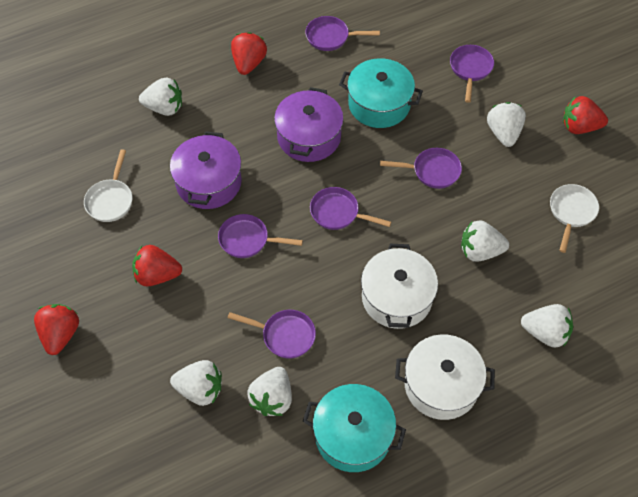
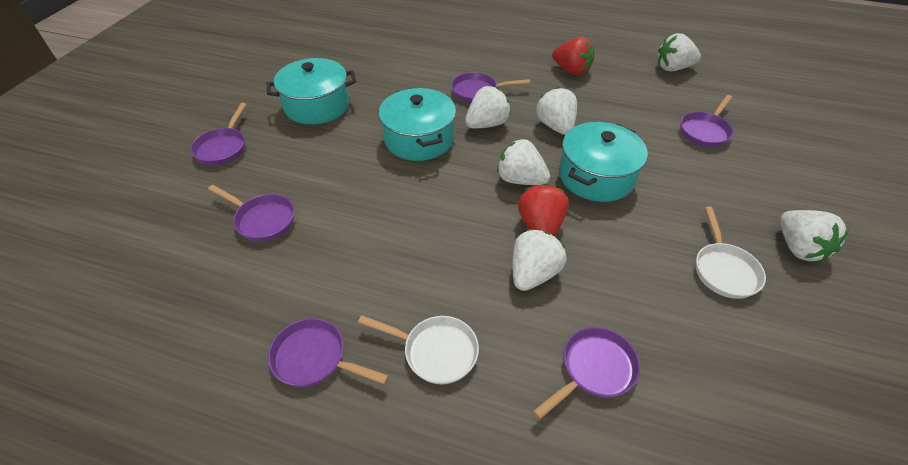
purple pot: [170,131,242,209] [274,87,344,162] = 2 -> none = 0
red strawberry: [34,304,79,355] [132,245,182,286] [231,32,267,75] [563,96,608,134] = 4 -> [518,183,569,236] [552,37,594,75] = 2
turquoise pot: [303,384,406,472] [339,58,423,128] = 2 -> [267,58,356,124] [379,88,456,161] [559,122,648,202] = 3
white pot: [361,244,438,329] [395,334,495,420] = 2 -> none = 0

